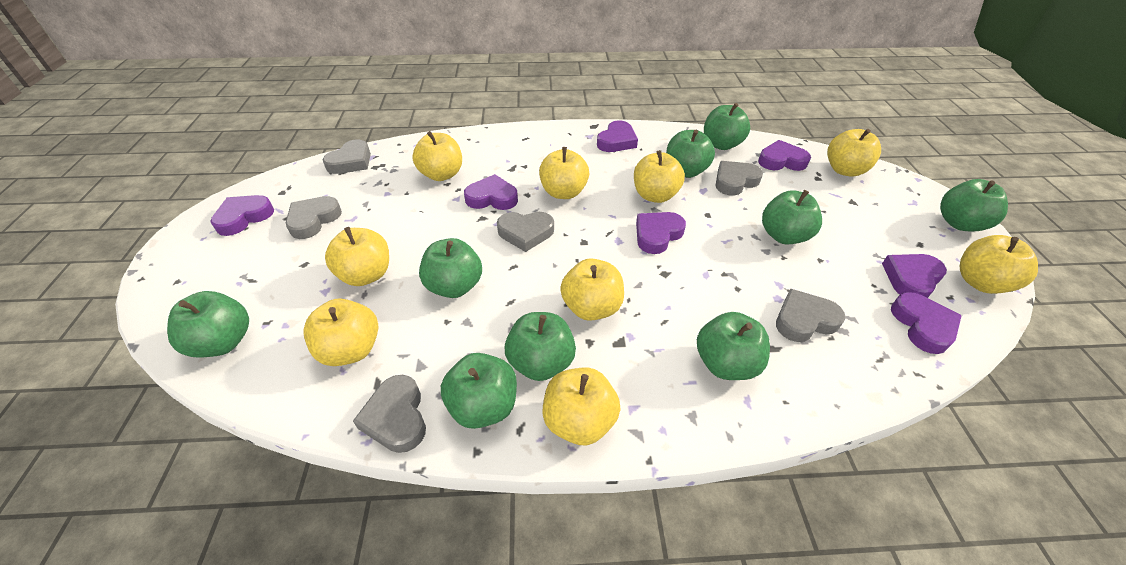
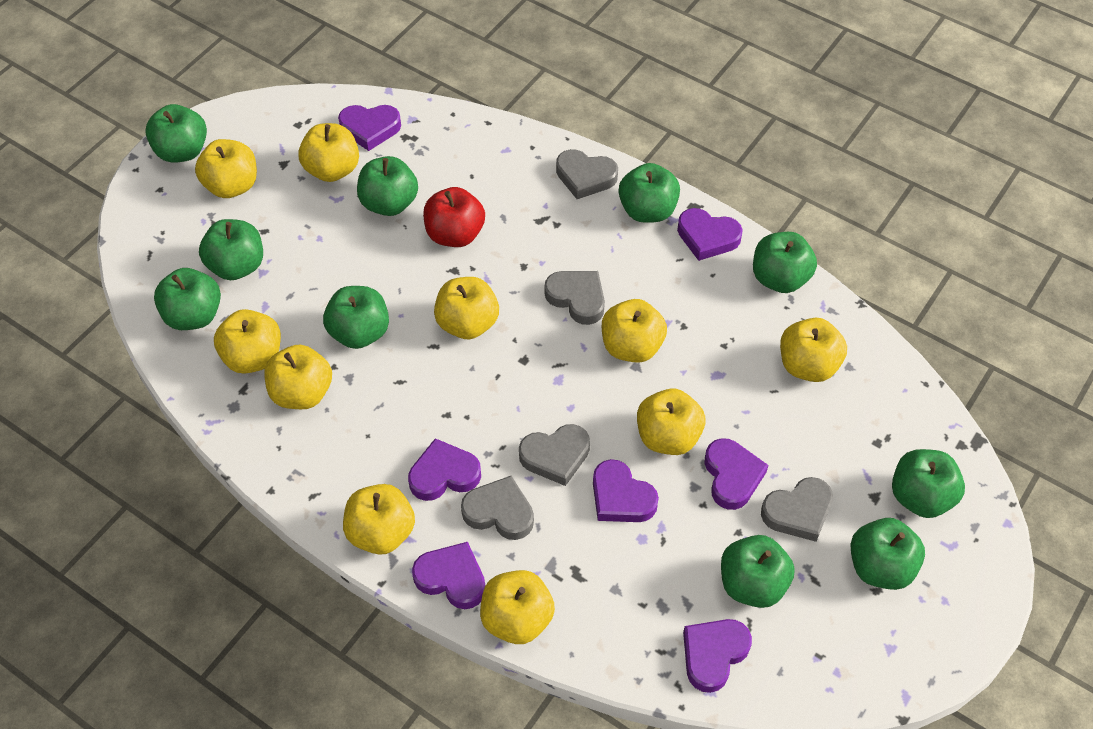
green apple: [167,291,249,358] [419,238,482,298] [441,353,517,429] [505,312,576,381] [666,130,715,178] [697,312,770,380] [704,103,750,150] [762,190,822,244] [940,179,1008,232] = 9 -> [145,104,207,163] [154,268,221,330] [199,219,263,280] [323,286,389,349] [357,156,418,216] [619,163,680,223] [721,535,795,608] [753,232,817,293] [850,518,925,590] [892,449,965,518] = 10
grey heart: [286,196,342,239] [323,140,371,174] [353,375,426,453] [497,212,554,252] [715,161,763,196] [776,289,845,342] = 6 -> [461,476,534,540] [519,424,590,486] [544,271,605,325] [556,149,618,199] [761,477,833,542] = 5
red apple: none = 0 -> [423,187,485,247] = 1
yellow apple: [303,299,378,366] [325,227,389,286] [412,131,462,181] [539,147,589,199] [543,368,621,445] [560,258,624,321] [634,150,685,203] [827,129,881,177] [959,235,1038,294] = 9 -> [195,139,257,198] [214,309,281,374] [264,345,332,409] [298,123,359,182] [343,484,415,555] [434,277,499,339] [480,570,555,644] [602,299,667,363] [637,389,705,455] [780,318,847,382] = 10

